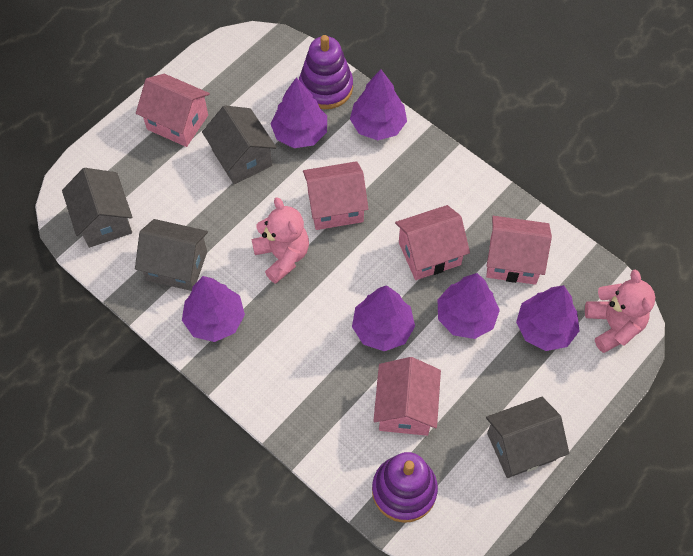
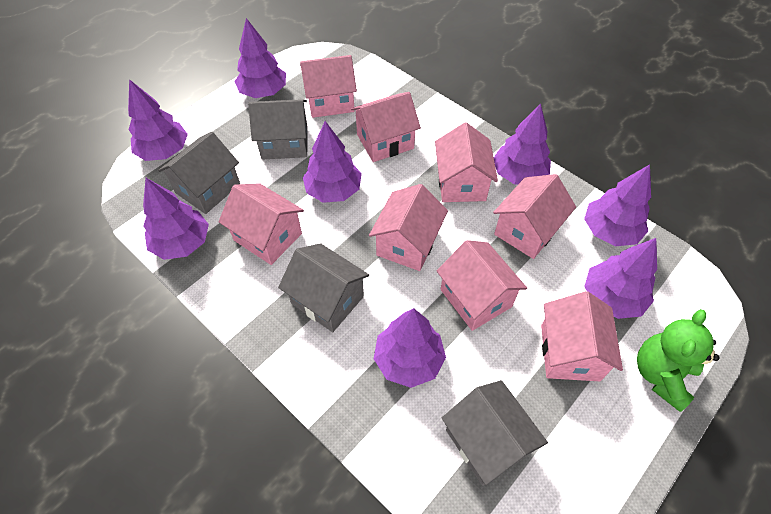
green teddy bear: none = 0 -> [637,309,720,412] = 1
pink house: [136,74,210,147] [303,161,368,230] [373,357,441,436] [395,205,470,280] [486,216,552,285] = 5 -> [218,183,304,265] [300,55,357,118] [351,92,421,162] [369,184,448,271] [435,122,498,202] [437,240,527,331] [493,174,576,259] [541,291,623,381] = 8
pink teddy bear: [252,197,309,284] [585,270,655,353] = 2 -> none = 0
purple stacking toy: [299,35,353,109] [372,452,438,523] = 2 -> none = 0
purple tree: [182,276,245,342] [271,77,327,148] [350,69,407,141] [352,285,415,351] [438,273,500,339] [516,285,580,351] = 6 -> [128,79,188,161] [143,178,209,260] [234,18,286,98] [303,121,362,203] [374,308,446,388] [494,104,551,185] [584,164,651,246] [584,238,657,319] = 8

